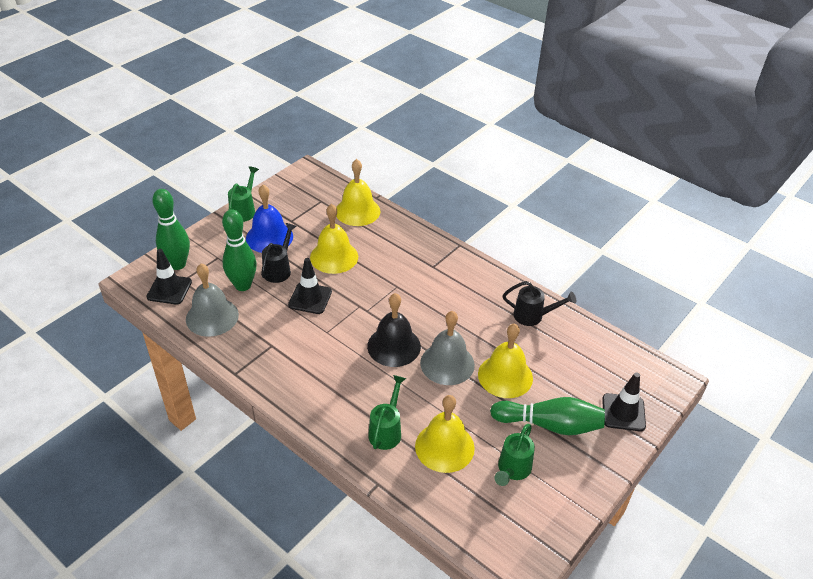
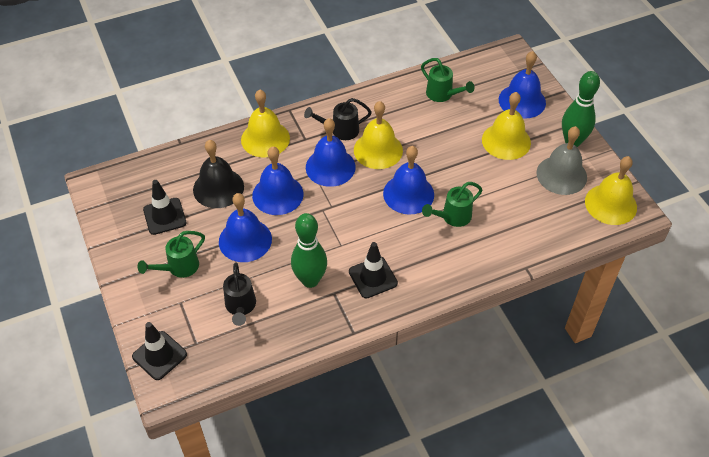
blue bell: [246,185,293,253] = 1 -> [219,193,272,262] [252,147,303,215] [306,118,356,187] [383,146,434,215] [499,51,546,119] = 5
green bowling pin: [152,189,190,270] [222,209,257,291] [490,397,605,435] = 3 -> [291,213,327,288] [562,71,600,147] = 2
grey bell: [186,263,239,337] [420,311,475,385] = 2 -> [536,126,587,195] = 1

